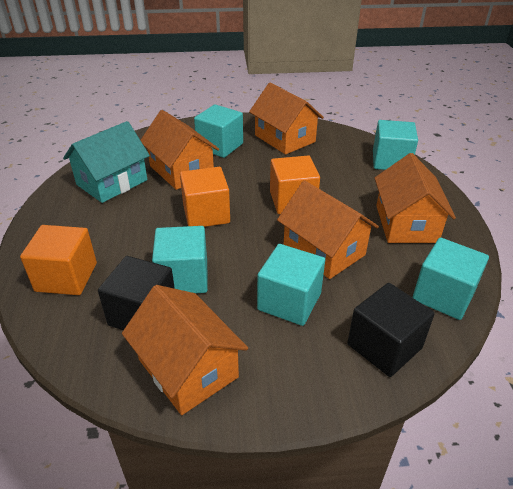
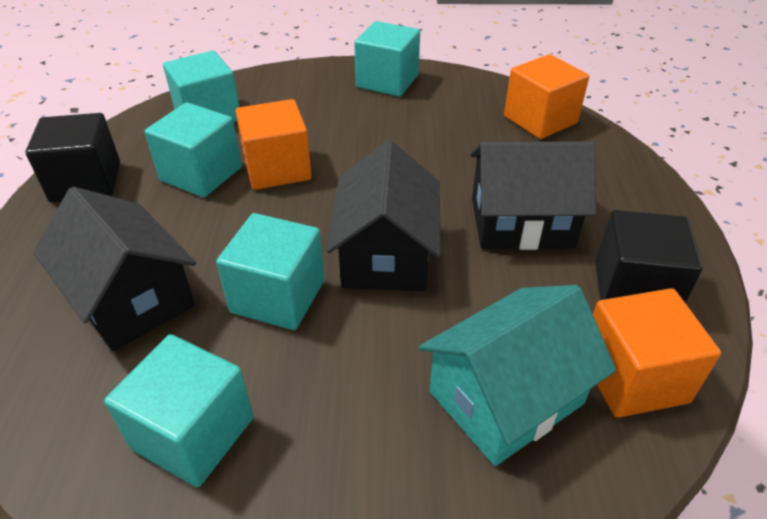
black house: none = 0 -> [33,187,196,351] [326,140,441,291] [470,141,597,250] = 3
orange house: [122,285,248,415] [141,110,219,190] [249,83,324,155] [277,180,379,279] [374,153,456,243] = 5 -> none = 0

